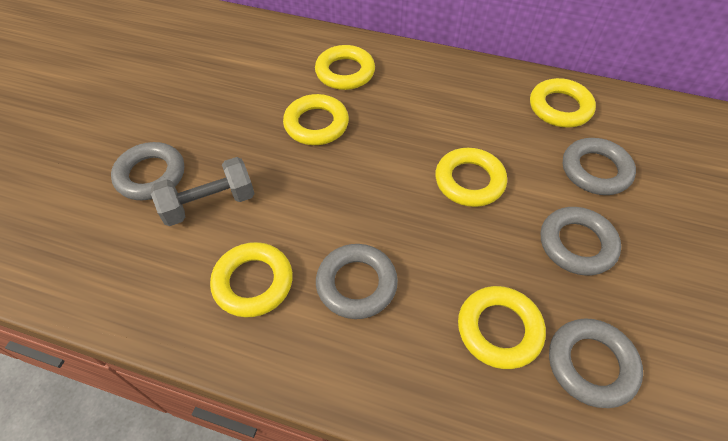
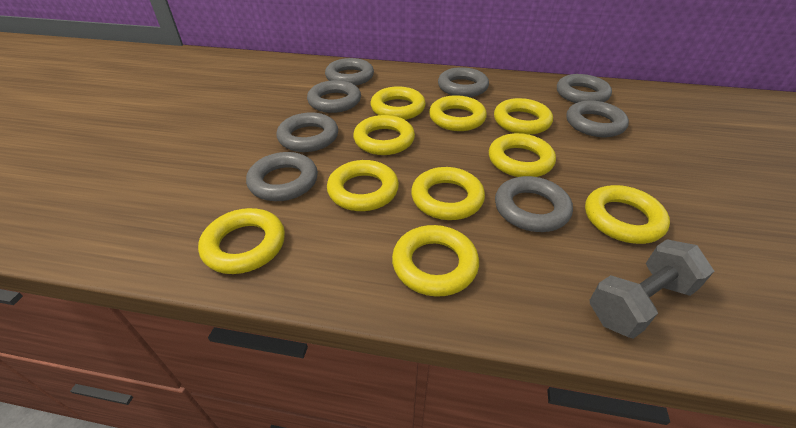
grey ring: [111,142,184,200] [316,244,398,319] [541,207,621,276] [549,318,643,408] [563,138,636,195] = 5 -> [246,152,318,201] [276,112,338,152] [307,80,361,113] [325,58,374,86] [438,67,489,97] [495,176,573,232] [557,74,612,103] [566,100,629,137] = 8
yellow ring: [210,242,293,317] [283,94,349,145] [315,45,375,90] [435,148,507,207] [458,286,546,369] [530,78,596,127] = 6 -> [198,208,285,274] [327,160,399,211] [353,115,415,155] [370,86,426,120] [392,225,479,297] [411,167,485,220] [429,95,487,131] [489,133,556,177] [494,98,553,135] [585,185,670,244] = 10

